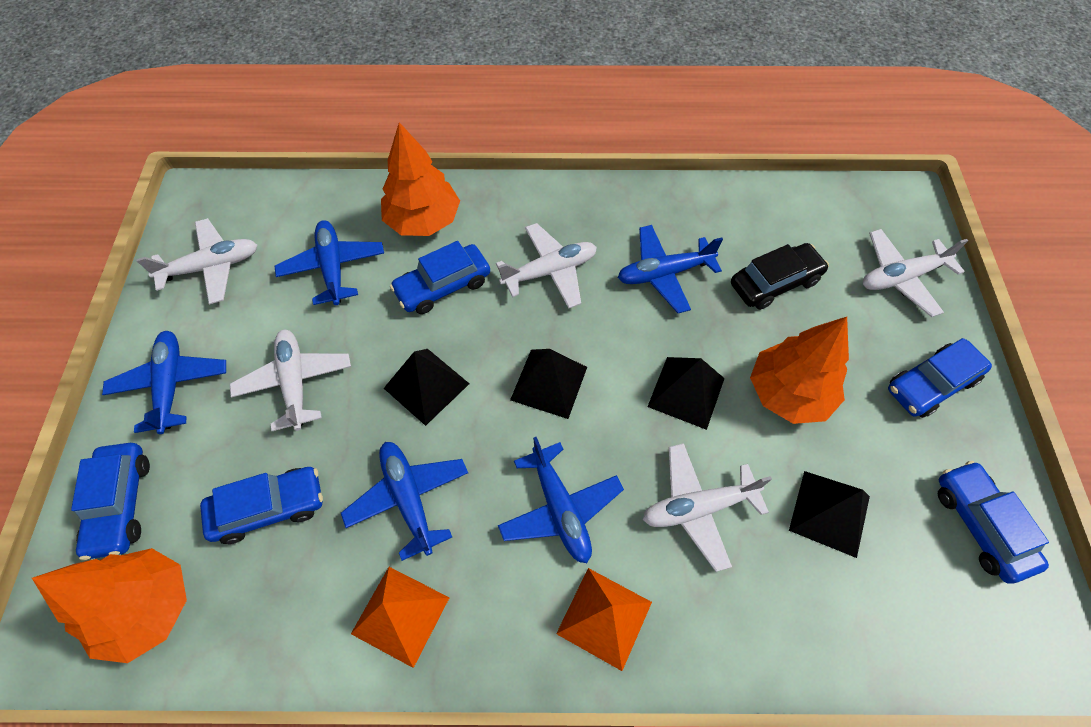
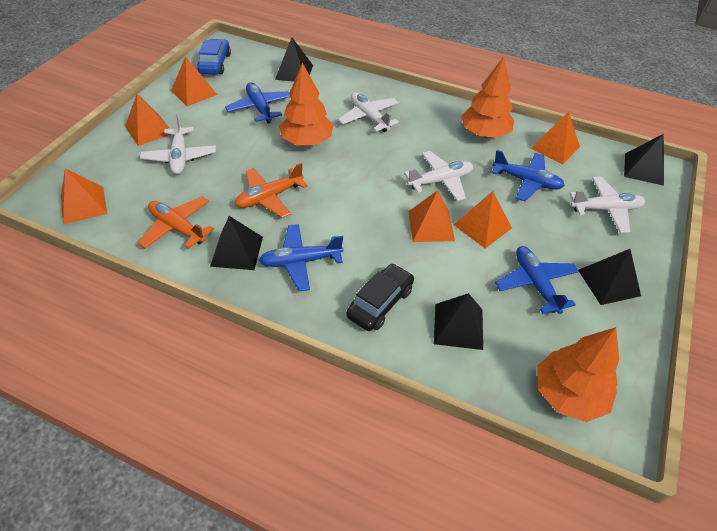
black pyramid: [384,349,469,426] [510,349,587,419] [647,357,725,430] [789,471,870,558] = 4 -> [210,216,263,270] [275,37,313,82] [434,293,483,350] [578,249,641,305] [624,134,664,186] = 5
blue car: [71,443,150,560] [200,467,323,544] [390,241,490,314] [888,338,992,418] [938,461,1049,584] = 5 -> [197,39,231,75] = 1
blue plane: [102,331,226,434] [275,220,384,305] [341,442,468,561] [498,437,624,563] [618,225,723,313] = 5 -> [225,82,290,123] [259,224,343,292] [492,150,565,201] [495,246,579,314] = 4
orange plane: none = 0 -> [138,196,214,249] [235,163,308,218] = 2
orange pyramid: [351,567,450,668] [556,568,652,671] = 2 -> [61,168,107,224] [125,94,170,146] [171,56,217,106] [408,190,455,242] [454,191,512,248] [530,112,580,164] = 6
white plane: [136,218,257,305] [230,330,351,431] [496,223,597,309] [643,443,772,572] [863,229,968,317] = 5 -> [140,114,216,175] [338,92,399,132] [404,151,473,201] [570,177,645,233] = 4

